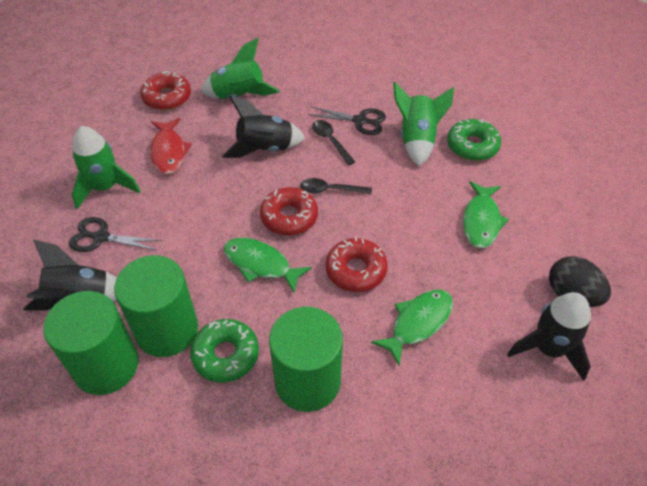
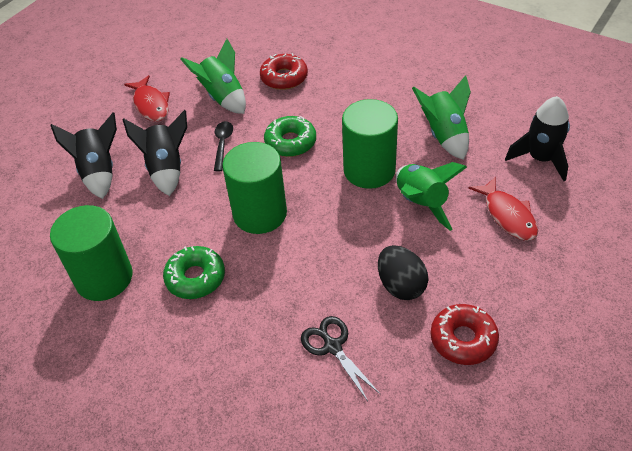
black scissors: [69,217,162,252] [308,106,386,135] = 2 -> [301,316,381,401] = 1
black spoon: [300,178,372,194] [312,120,355,165] = 2 -> [214,121,233,171] = 1
green fish: [223,238,312,293] [371,290,453,367] [463,181,509,248] = 3 -> none = 0
red donut: [140,71,191,110] [260,187,318,235] [326,237,388,292] = 3 -> [260,53,308,90] [431,304,499,365] = 2
red fish: [150,118,192,175] = 1 -> [124,75,170,122] [469,177,538,241] = 2

